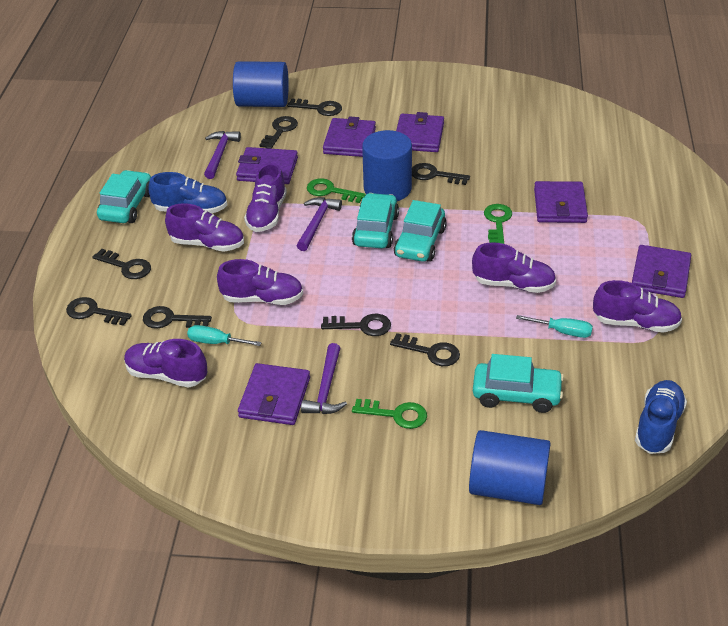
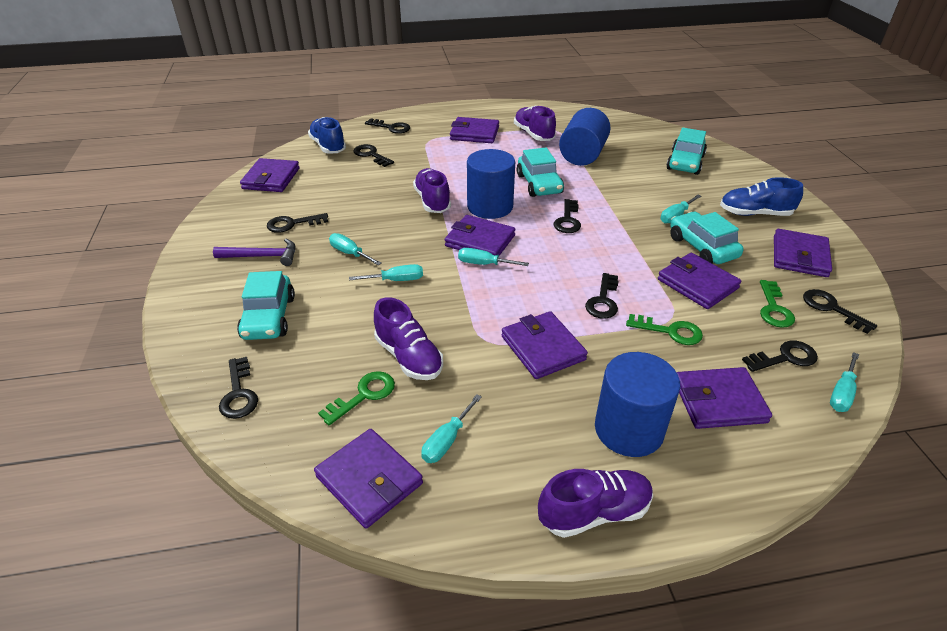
purple hammer: [204,131,241,179] [297,197,342,251] [301,343,347,414] = 3 -> [213,239,295,266] = 1
purple shoe: [124,339,207,388] [165,203,244,251] [217,259,303,305] [244,163,287,232] [472,243,556,293] [593,280,682,333] = 6 -> [374,297,443,380] [413,168,451,213] [514,106,556,141] [538,469,653,538] = 4
purple wallet: [236,147,298,184] [238,363,310,425] [323,116,376,157] [396,112,444,152] [534,181,588,223] [632,245,691,298] = 6 -> [240,158,300,192] [314,429,423,529] [445,215,515,256] [450,117,499,143] [502,311,588,379] [658,253,741,309] [677,367,772,429] [774,229,832,277] = 8
turquoise screwdriver: [187,325,262,346] [516,315,593,338] = 2 -> [329,233,382,265] [349,264,423,281] [421,394,482,463] [458,248,529,266] [660,195,701,224] [830,352,859,412] = 6

